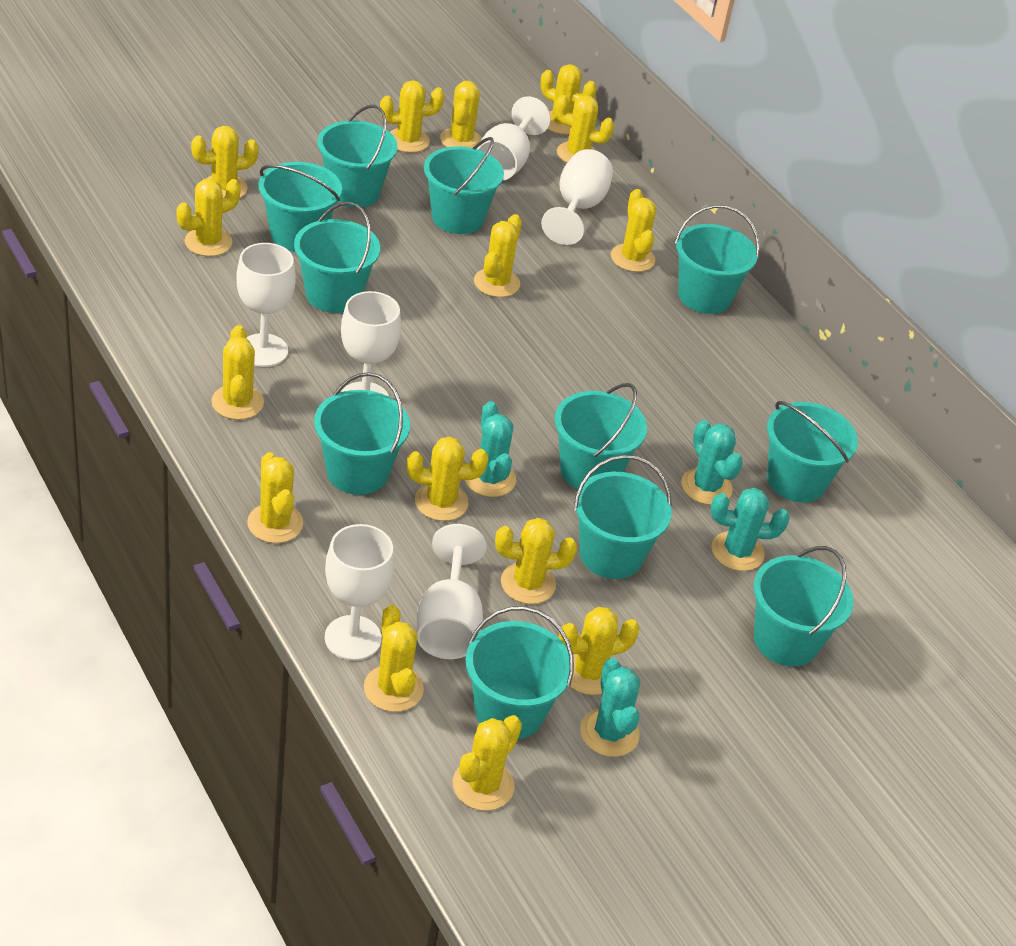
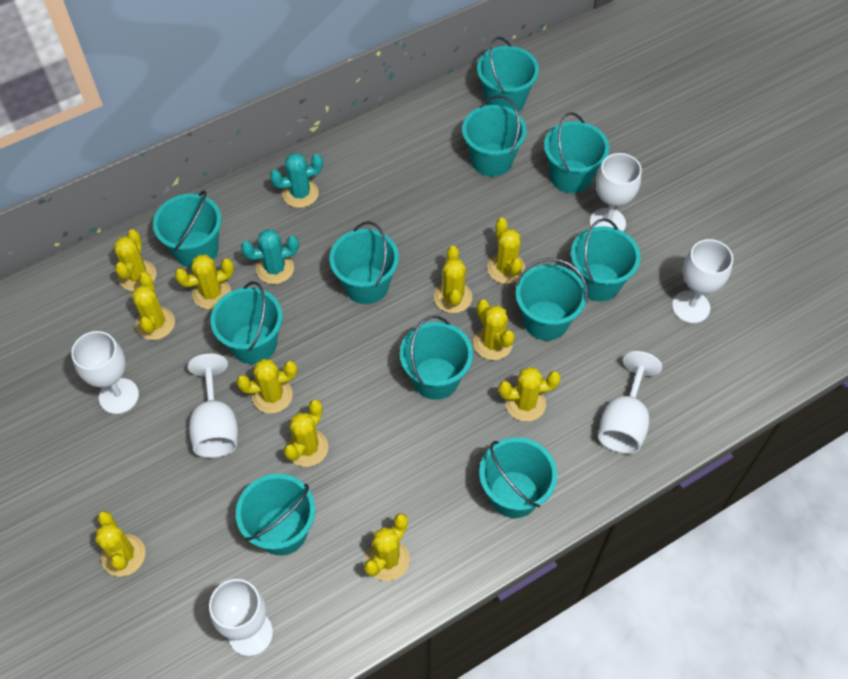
turquoise cactus: [465,401,516,497] [580,658,640,757] [681,420,743,505] [711,488,789,571] = 4 -> [241,229,299,284] [270,153,323,208] = 2
yellow cactus: [176,179,241,256] [191,126,258,198] [211,325,264,420] [247,452,303,543] [364,605,424,712] [380,80,444,153] [407,437,488,521] [440,81,482,149] [453,715,522,811] [474,214,522,297] [495,518,577,604] [540,64,597,135] [555,95,614,163] [559,607,640,695] [611,189,656,272] = 15 -> [95,511,145,577] [114,229,157,291] [132,272,175,340] [175,255,234,309] [237,359,297,414] [284,400,328,467] [364,513,410,581] [434,246,472,313] [473,299,515,360] [487,218,525,284] [498,367,561,421] = 11

